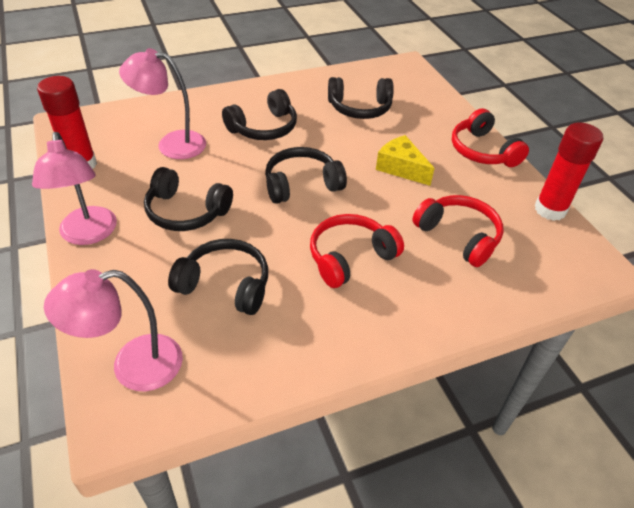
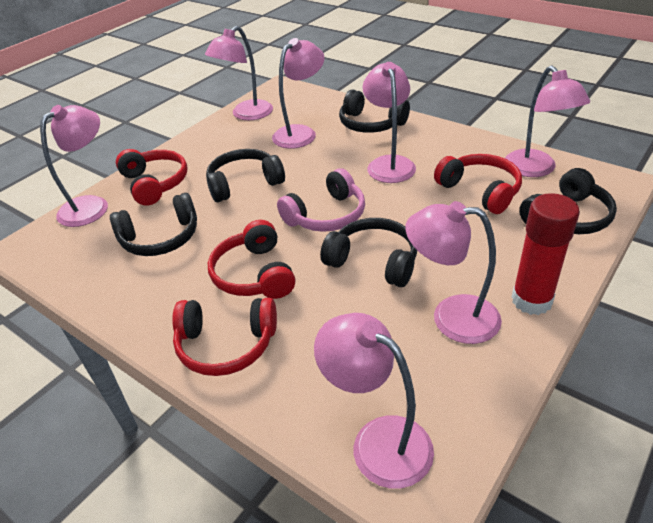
pink headphones: none = 0 -> [277,168,365,232] = 1
pink lamp: [32,132,117,245] [44,269,183,391] [119,48,206,159] = 3 -> [40,105,108,227] [205,26,273,120] [272,38,325,149] [314,313,434,489] [363,62,416,183] [405,201,502,344] [505,65,590,177] = 7
red glue stick: [37,76,97,169] [535,123,603,221] = 2 -> [512,193,580,315] = 1
red headphones: [310,214,404,288] [412,195,504,267] [452,108,529,167] = 3 -> [116,149,188,206] [172,298,277,376] [208,220,295,299] [434,154,522,214] = 4
yellow cheese: [376,135,435,186] = 1 -> none = 0

